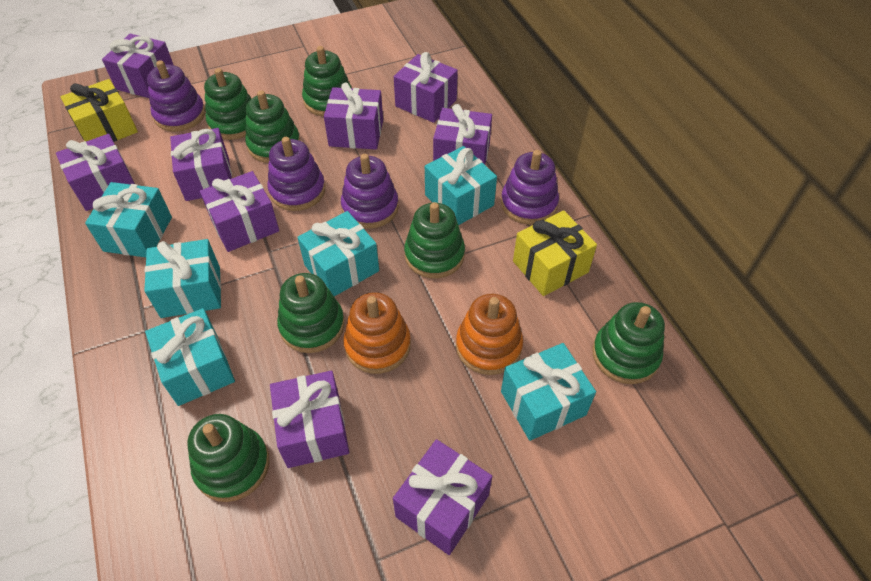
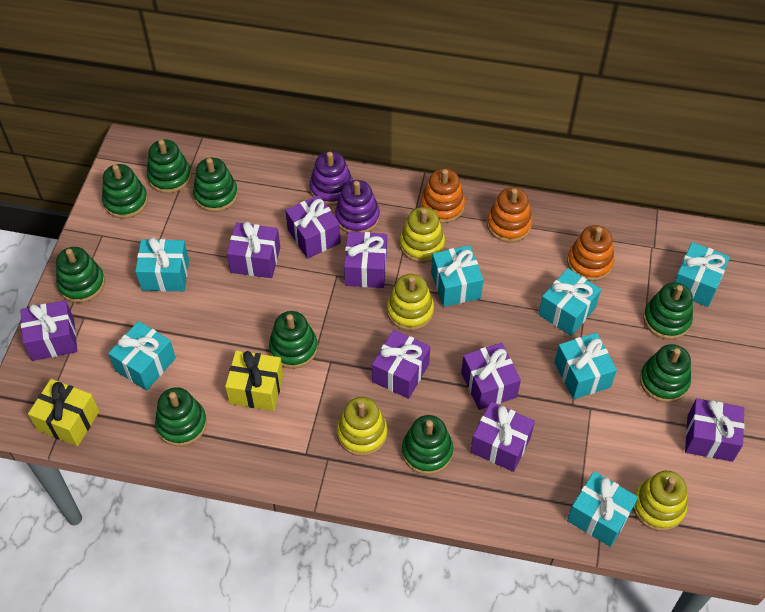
green stacking toy: [187,414,270,502] [204,68,252,140] [245,91,300,163] [277,273,345,353] [302,46,352,116] [404,202,465,279] [592,302,665,384] = 7 -> [56,247,105,303] [102,164,148,219] [147,139,192,193] [155,387,207,446] [193,158,238,212] [269,311,318,369] [402,415,453,475] [640,344,691,403] [643,282,693,340] = 9
orange stacking toy: [343,292,411,374] [456,294,523,375] = 2 -> [421,169,465,223] [487,187,532,243] [567,225,615,281] = 3
purple gift: [56,134,135,211] [102,34,173,98] [170,128,232,201] [200,171,279,252] [270,371,349,468] [324,82,383,150] [393,439,492,555] [394,52,458,123] [433,104,492,165] = 9 -> [20,300,77,361] [227,222,280,278] [285,195,341,259] [344,232,387,288] [372,330,430,399] [461,343,521,410] [470,402,535,472] [685,398,745,462] = 8
purple stacking toy: [147,60,205,132] [267,137,325,211] [341,154,399,229] [501,150,559,225] = 4 -> [310,151,353,206] [335,180,380,233] = 2
turquoise gift: [85,182,172,257] [144,239,221,318] [145,308,235,406] [297,211,379,296] [425,146,497,225] [501,343,596,441] = 6 -> [108,321,176,391] [135,237,189,292] [431,245,484,307] [538,268,601,336] [554,333,617,399] [567,471,638,547] [675,242,730,307] = 7
yellow stacking toy: none = 0 -> [337,397,388,456] [387,274,434,331] [400,207,445,263] [633,471,687,531] = 4

